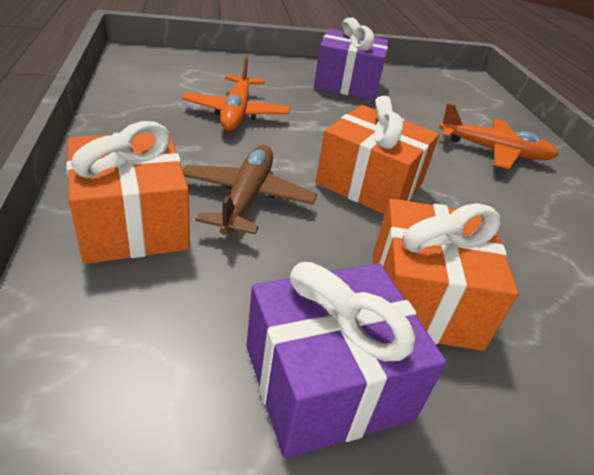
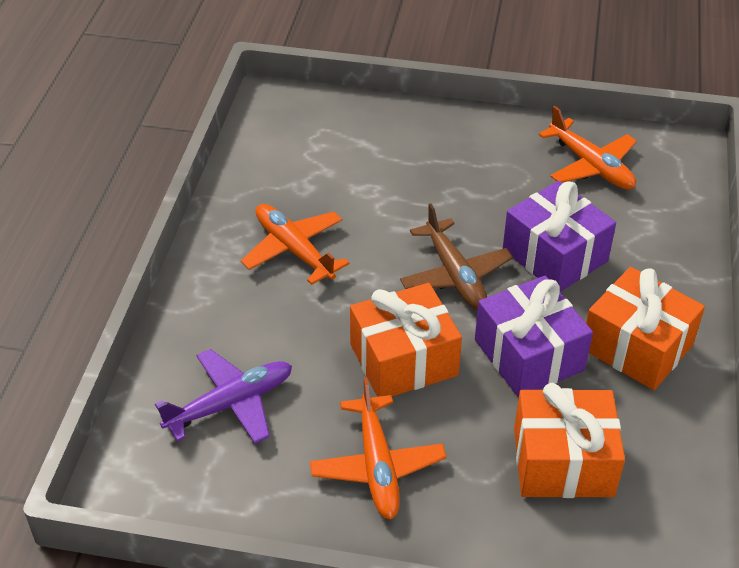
orange plane: [182,56,290,131] [439,103,559,169] = 2 -> [241,204,349,285] [310,377,446,519] [539,106,637,190] = 3
purple plane: none = 0 -> [155,349,292,444] = 1

